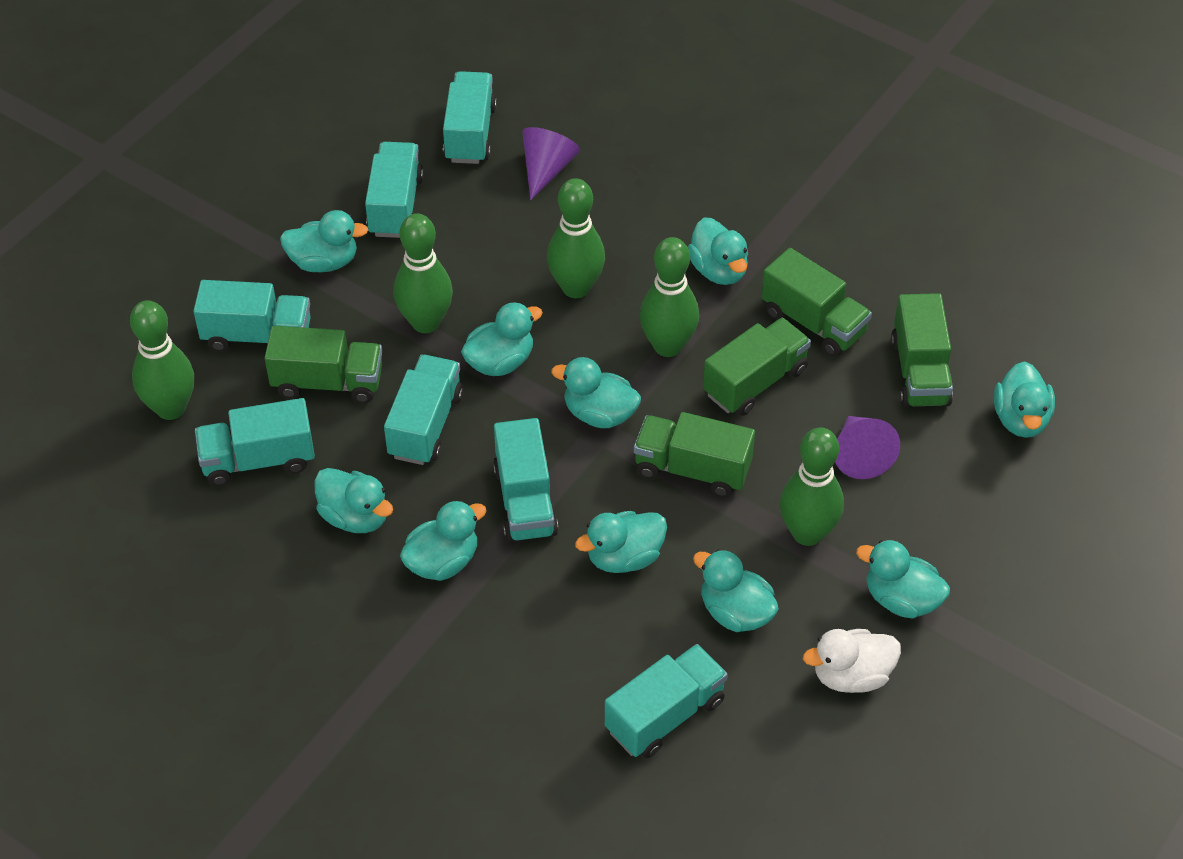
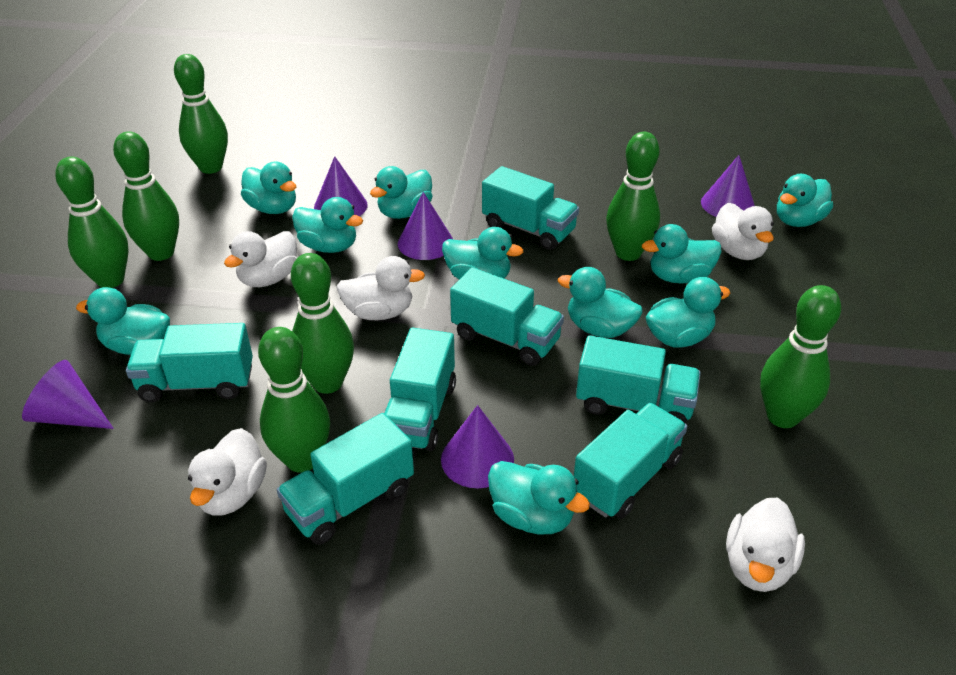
green bowling pin: [130,300,194,420] [394,213,453,333] [547,178,605,298] [640,237,699,357] [780,427,844,546] = 5 -> [55,157,129,288] [113,131,179,261] [174,54,228,174] [258,327,330,473] [291,253,354,394] [606,132,660,261] [760,285,841,428] = 7
green truck: [265,326,382,403] [634,412,755,497] [703,318,811,416] [761,248,872,357] [891,293,953,407] = 5 -> none = 0
purple cone: [523,127,580,200] [835,416,900,479] = 2 -> [22,360,114,429] [314,156,368,216] [398,192,453,260] [441,405,514,488] [701,155,755,217] = 5
white duck: [803,629,901,693] = 1 -> [188,428,267,516] [224,231,297,287] [336,256,425,320] [712,203,774,260] [726,498,805,592] = 5

